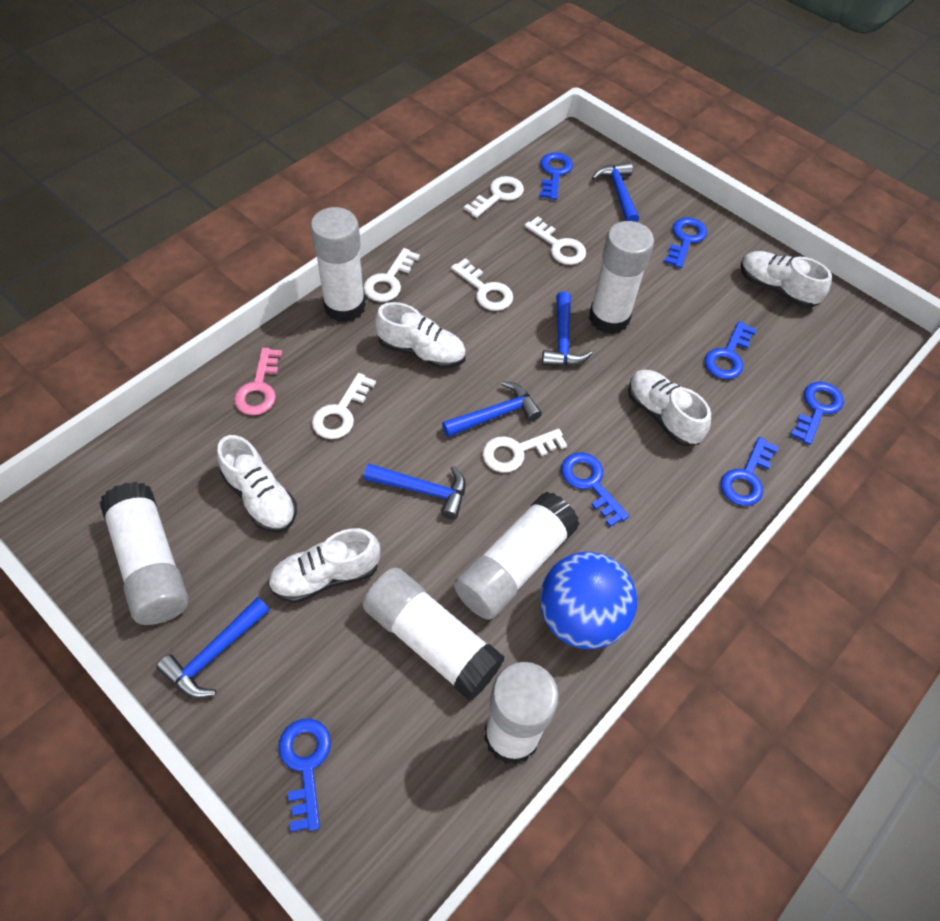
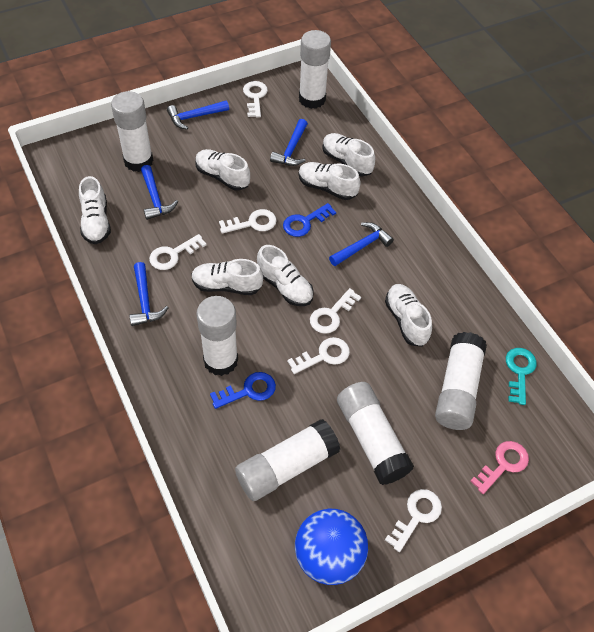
blue key: [278,719,331,832] [540,153,573,200] [561,452,629,527] [664,217,707,268] [705,321,757,379] [721,437,779,506] [790,382,844,445] = 7 -> [210,372,276,409] [283,203,336,237] = 2
turquoise key: none = 0 -> [506,348,537,405] = 1
white shoe: [217,435,297,533] [268,528,380,603] [375,302,466,369] [628,370,711,446] [740,251,832,308] = 5 -> [79,176,111,244] [191,259,263,295] [195,149,250,190] [257,245,314,306] [298,162,361,200] [322,133,375,177] [385,284,432,347] = 7

